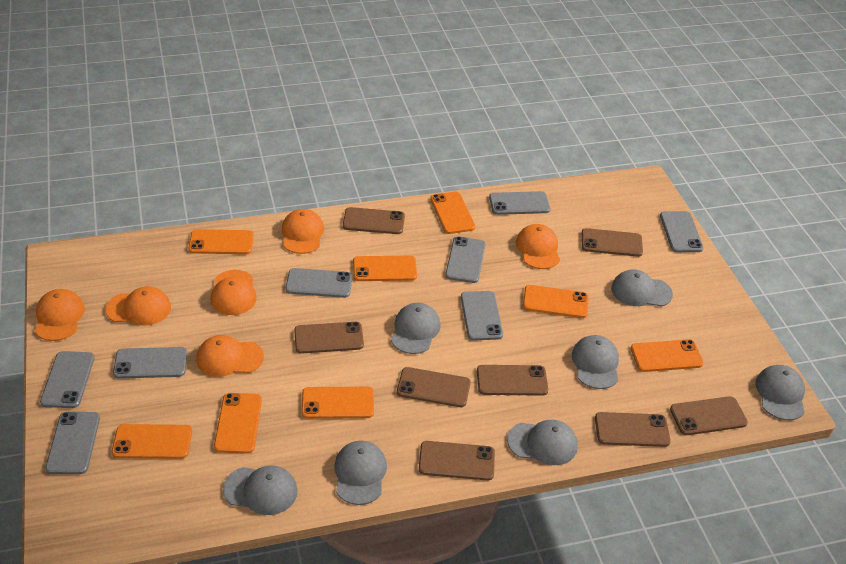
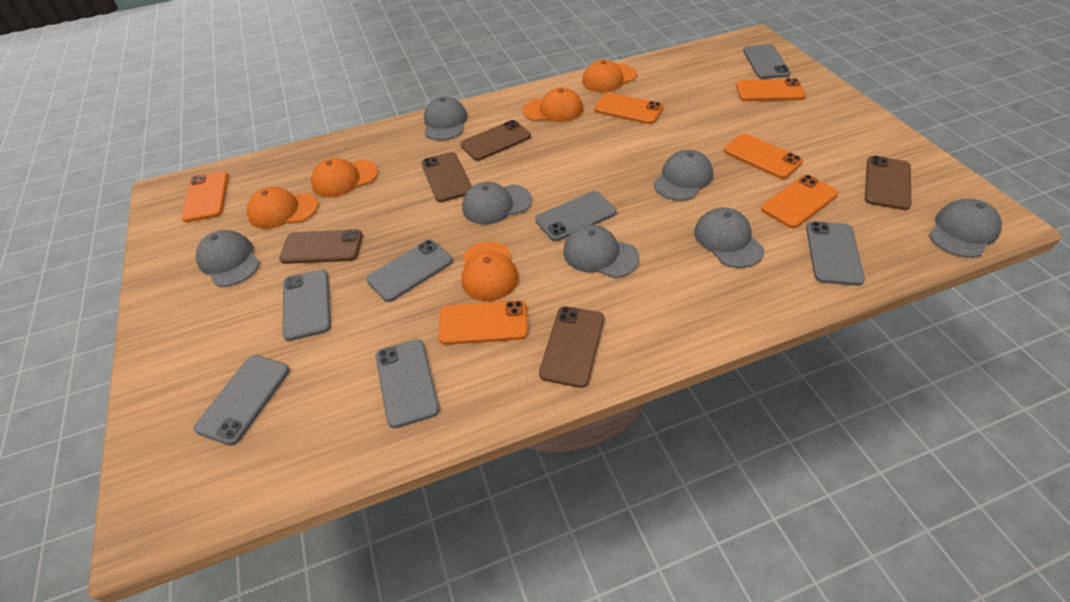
brown phone: [294,322,364,354] [343,207,405,234] [397,367,471,407] [419,441,495,481] [477,365,548,396] [581,228,643,257] [595,412,671,447] [670,396,748,435] = 8 -> [279,229,363,264] [421,152,472,202] [460,120,531,161] [539,306,604,388] [865,156,911,210] = 5
grey phone: [40,351,95,408] [45,412,100,474] [113,347,187,379] [285,268,352,298] [445,236,485,283] [461,291,503,341] [489,191,550,215] [660,211,704,252] = 8 -> [194,355,290,446] [282,269,331,341] [366,240,453,302] [376,339,439,428] [535,191,616,241] [743,44,791,79] [806,221,865,286] = 7
orange cap: [35,289,85,341] [105,286,171,326] [197,335,264,377] [210,270,257,315] [282,209,324,254] [516,224,560,269] = 6 -> [247,187,318,229] [311,158,378,198] [461,242,518,301] [523,87,583,122] [582,60,637,92] = 5
orange phone: [112,424,192,459] [188,229,254,254] [214,393,262,454] [302,387,374,419] [353,256,417,281] [430,192,475,234] [523,285,589,318] [631,339,704,372] = 8 -> [181,171,228,222] [438,300,528,345] [594,93,663,124] [724,133,803,179] [736,78,806,101] [761,175,838,228] = 6

